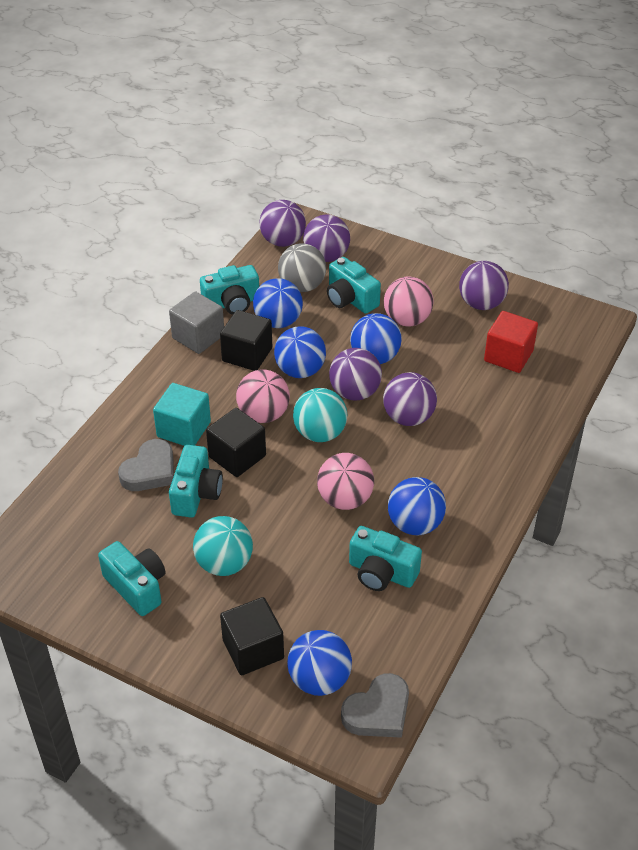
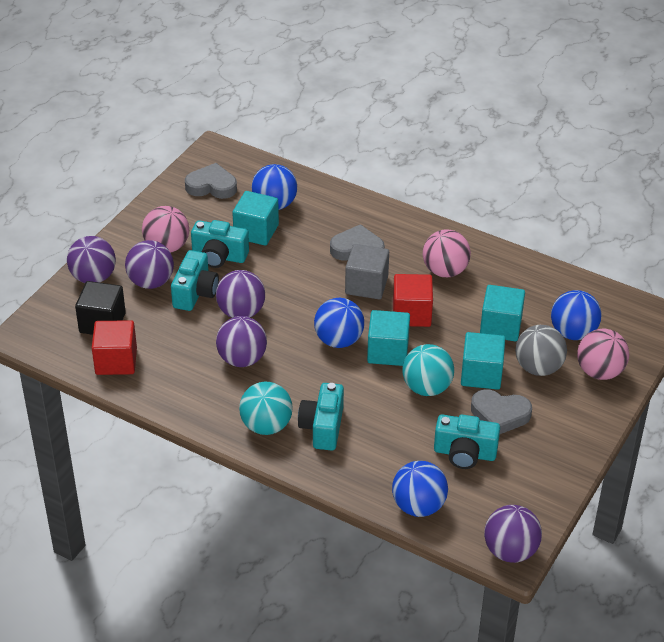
black cube: [206,408,266,477] [220,310,272,371] [220,597,284,675] = 3 -> [75,281,126,335] = 1
blue ball: [253,278,303,328] [274,326,326,378] [288,630,352,696] [350,313,402,364] [388,477,446,536] = 5 -> [252,164,297,210] [314,298,364,348] [392,461,448,517] [551,290,602,340] = 4
grey heart: [118,439,174,491] [341,673,409,738] = 2 -> [185,163,237,199] [330,224,385,260] [471,389,532,434] = 3
red cube: [484,311,538,373] = 1 -> [92,320,137,375] [393,274,433,327] = 2
turquoise camera: [98,541,165,616] [169,445,223,518] [200,265,259,315] [327,257,381,314] [349,526,422,591] = 5 -> [171,250,219,311] [191,220,249,268] [298,383,344,451] [434,415,500,469] = 4
turquoise cube: [153,383,211,446] = 1 -> [232,191,279,246] [367,310,410,366] [461,332,505,390] [480,285,525,341] = 4

